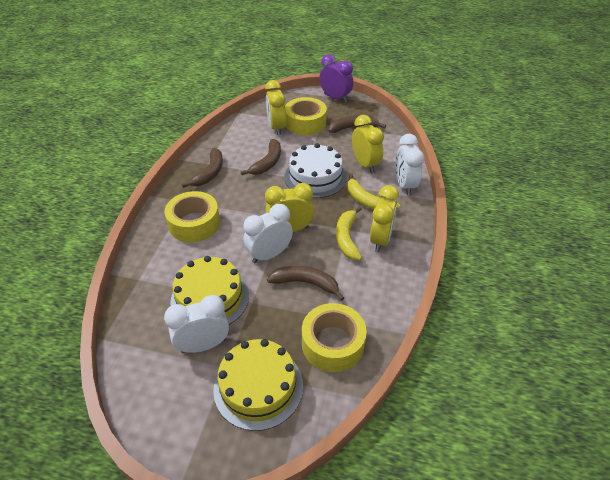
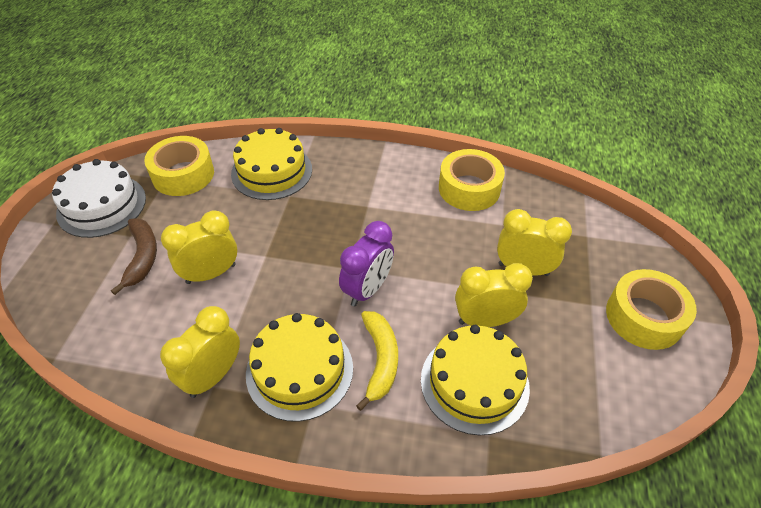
brown banana: [182,148,223,188] [241,139,281,175] [267,266,344,301] [329,115,386,133] = 4 -> [111,218,157,295] = 1
white clock: [164,295,229,353] [243,204,293,264] [396,134,424,195] = 3 -> none = 0
yellow banana: [336,206,362,260] [348,174,400,210] = 2 -> [356,311,398,411] = 1
yellow cake: [170,256,249,325] [213,339,303,431] = 2 -> [231,128,312,200] [246,313,353,422] [421,325,530,435] = 3

